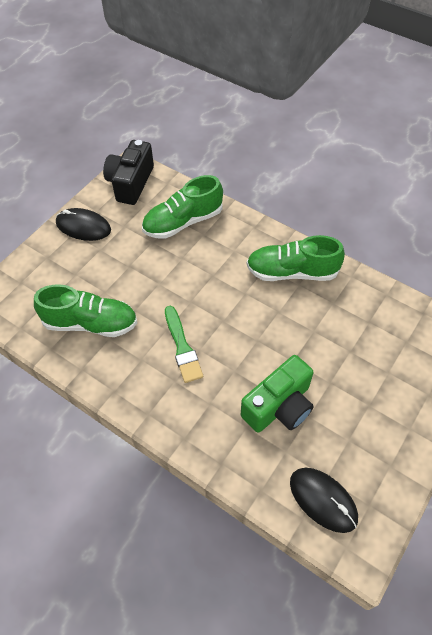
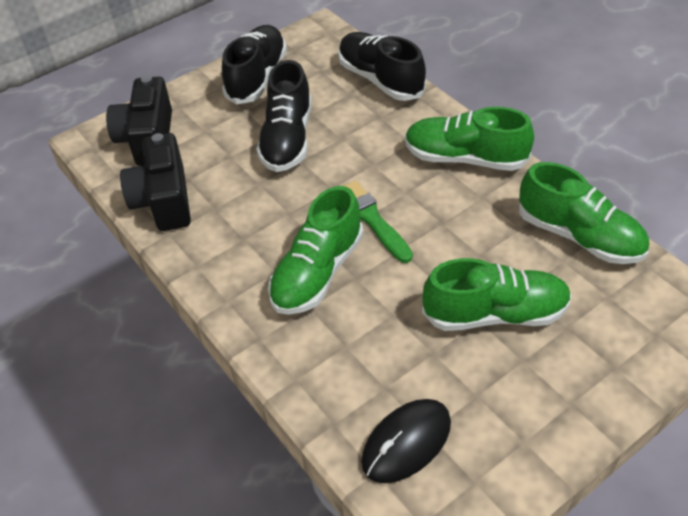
black camera: [103,140,154,205] = 1 -> [106,75,172,166] [120,133,191,231] = 2
black mouse: [56,208,111,241] [290,468,358,533] = 2 -> [361,399,451,483] = 1
black shoe: none = 0 -> [222,25,287,104] [257,60,312,172] [338,32,426,101] = 3
green camera: [241,355,313,433] = 1 -> none = 0
green shoe: [34,284,137,337] [142,175,223,239] [247,235,345,281] = 3 -> [268,186,363,315] [405,107,534,171] [422,258,572,331] [519,162,649,264] = 4

